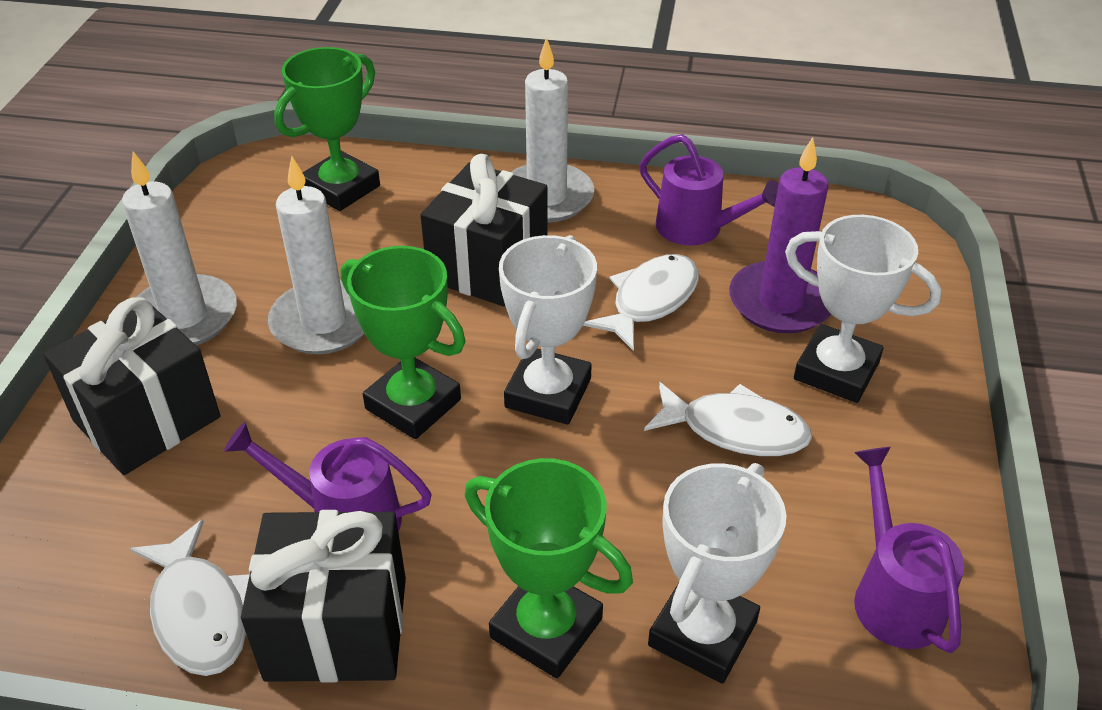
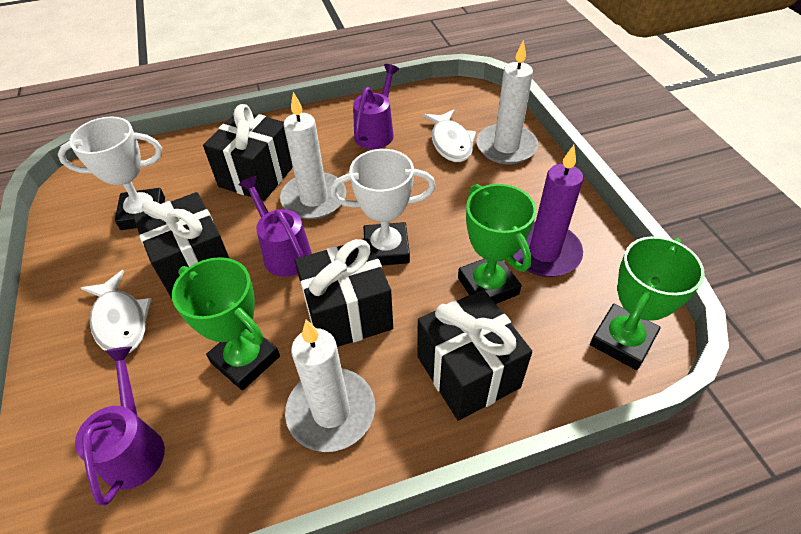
black gift: [43,298,220,475] [241,510,406,683] [420,154,548,306] = 3 -> [133,192,229,299] [203,104,293,201] [295,238,393,347] [418,289,532,421] = 4
white fish: [130,519,250,676] [583,254,699,351] [644,382,812,456] = 3 -> [81,270,152,353] [423,110,476,162] = 2
white trophy: [499,235,597,425] [648,463,786,684] [785,215,941,403] = 3 -> [58,117,165,230] [330,149,436,265] = 2

